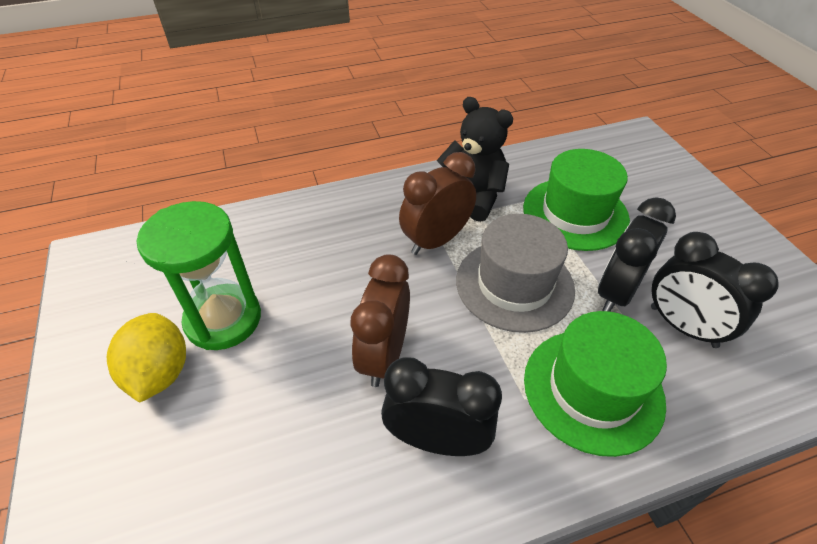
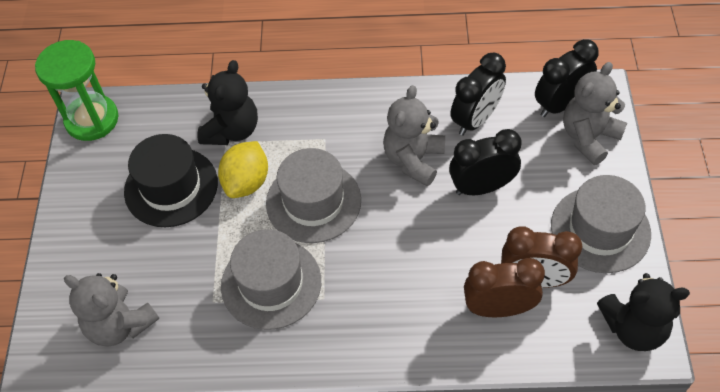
black hat: none = 0 -> [124,134,218,227] = 1
black teddy bear: [437,97,513,222] = 1 -> [198,60,258,145] [597,273,690,351] = 2
green hat: [523,149,630,251] [524,311,667,457] = 2 -> none = 0
grey hat: [456,214,575,333] = 1 -> [221,229,321,330] [266,148,361,243] [551,175,651,273] = 3
grey teddy bear: none = 0 -> [64,273,159,346] [383,85,445,186] [563,62,627,165] = 3

